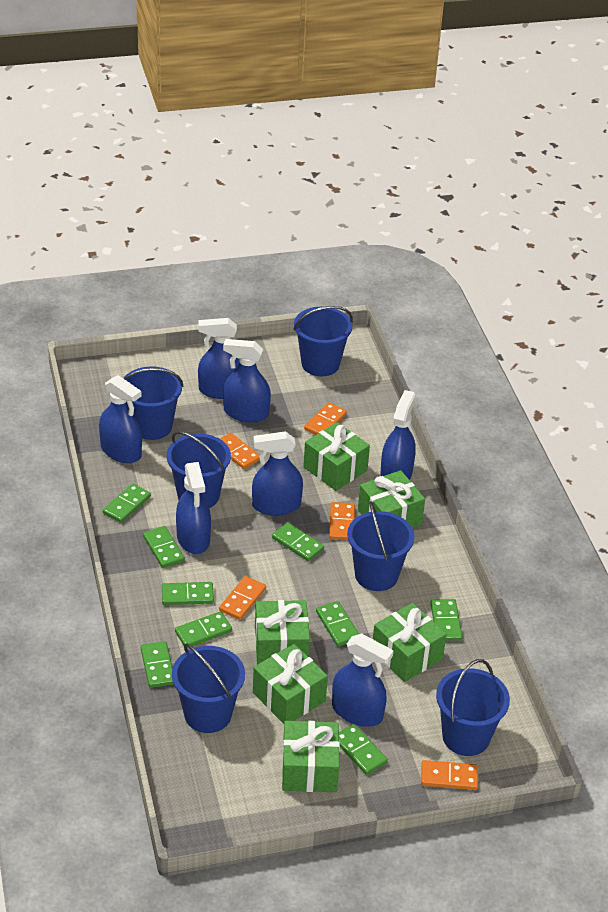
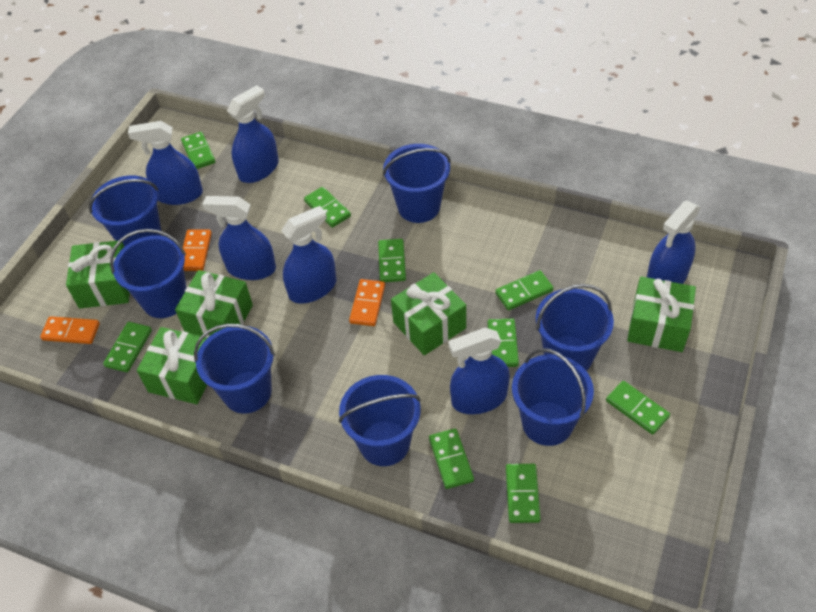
blue bucket: [123,367,183,440] [167,431,231,508] [172,643,245,733] [294,306,353,376] [347,501,414,591] [436,659,510,756] = 6 -> [89,175,162,247] [110,229,186,318] [194,324,275,414] [339,375,421,466] [383,144,451,223] [512,348,594,446] [536,284,614,371] = 7
blue spray bottle: [99,375,142,463] [176,462,211,554] [198,318,239,399] [223,339,271,422] [252,431,303,516] [332,634,394,727] [380,390,416,480] = 7 -> [128,121,203,205] [202,196,276,280] [227,85,279,183] [281,206,336,304] [448,328,510,414] [647,200,701,284] = 6
green gift: [253,644,328,724] [255,600,310,665] [282,721,340,792] [303,422,370,491] [358,470,425,528] [373,603,447,682] = 6 -> [66,240,130,308] [137,327,207,404] [175,270,253,338] [391,272,466,355] [627,277,696,352] = 5
orange domino: [219,576,266,620] [220,433,260,469] [304,402,347,435] [329,502,355,540] [421,760,478,790] = 5 -> [40,316,100,344] [183,230,212,271] [349,279,385,326] = 3

